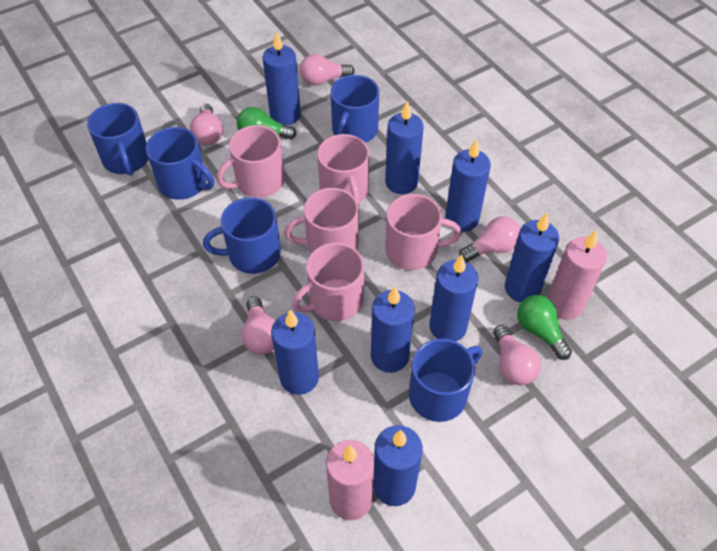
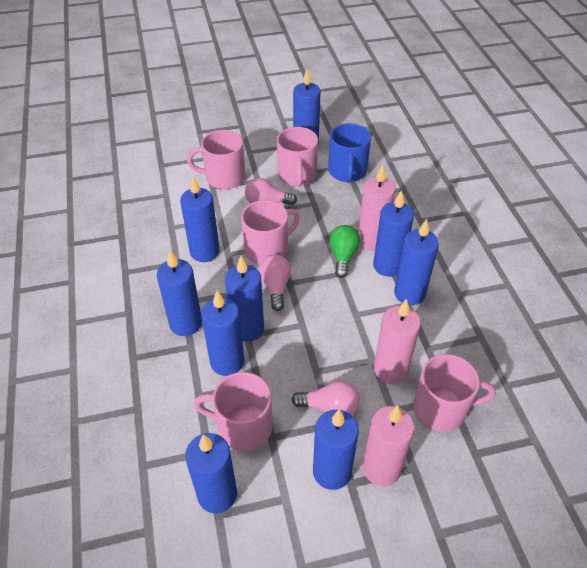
blue candle: [263,31,301,125] [271,310,319,395] [371,286,415,373] [373,425,423,506] [385,100,424,194] [429,255,478,341] [445,139,491,232] [505,213,559,302] = 8 -> [157,250,202,336] [180,177,220,262] [185,433,237,513] [201,291,244,376] [225,256,264,342] [293,68,321,144] [313,409,359,490] [373,190,414,277] [394,219,439,305] = 9
blue mug: [87,103,148,175] [146,127,214,200] [203,197,281,274] [331,75,379,143] [409,339,482,422] = 5 -> [328,123,371,183] = 1
green light bulb: [237,107,297,140] [517,295,572,360] = 2 -> [330,225,360,278] = 1
pink candle: [326,440,374,520] [547,230,607,320] = 2 -> [358,165,396,251] [363,406,415,486] [374,299,421,384] = 3
pink light bulb: [190,104,223,146] [241,296,276,354] [300,54,355,86] [459,216,520,262] [493,325,541,385] = 5 -> [245,178,297,205] [259,255,291,311] [291,380,360,415] = 3

